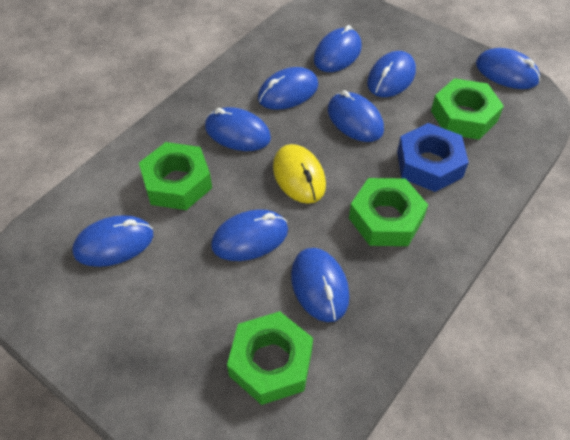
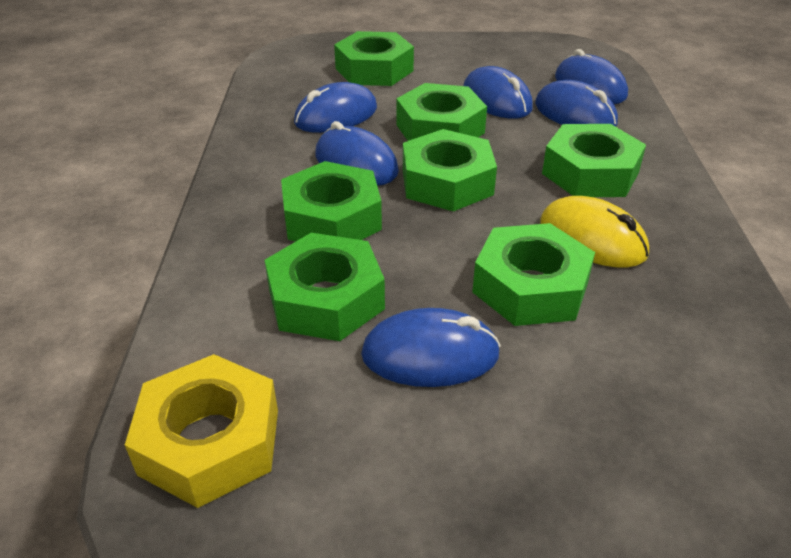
blue mouse: [73,215,153,267] [205,107,271,151] [211,209,288,261] [258,67,318,110] [291,248,349,322] [314,25,362,72] [328,90,384,142] [367,51,416,97] [476,48,540,89] = 9 -> [294,82,377,133] [315,121,399,186] [361,308,501,387] [463,66,533,119] [535,80,618,127] [555,49,628,104] = 6
blue nut: [397,123,469,192] = 1 -> none = 0
green nut: [139,142,212,210] [227,311,313,405] [349,178,428,246] [431,78,504,140] = 4 -> [265,233,385,341] [281,161,382,241] [334,31,414,86] [396,83,487,141] [403,129,497,212] [472,223,595,326] [542,124,646,197] = 7
yellow nut: none = 0 -> [125,354,278,508] = 1

